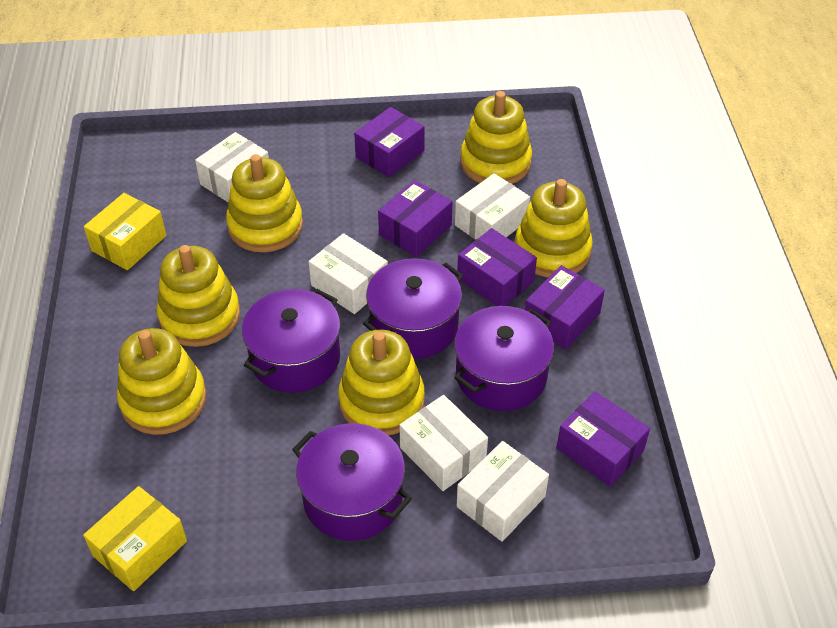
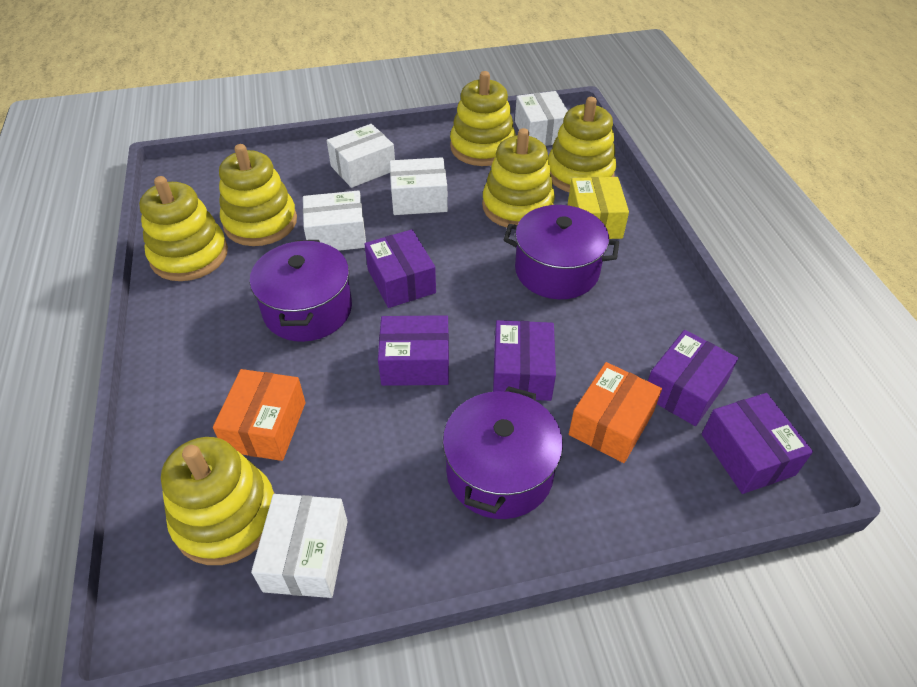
orange box: none = 0 -> [213,369,306,461] [569,362,662,463] = 2
purple pot: [242,289,340,393] [292,423,412,541] [363,258,463,359] [454,306,554,411] = 4 -> [250,240,352,342] [443,386,563,519] [504,205,619,299] = 3
yellow box: [83,486,187,591] [84,193,166,270] = 2 -> [568,177,629,239] = 1

